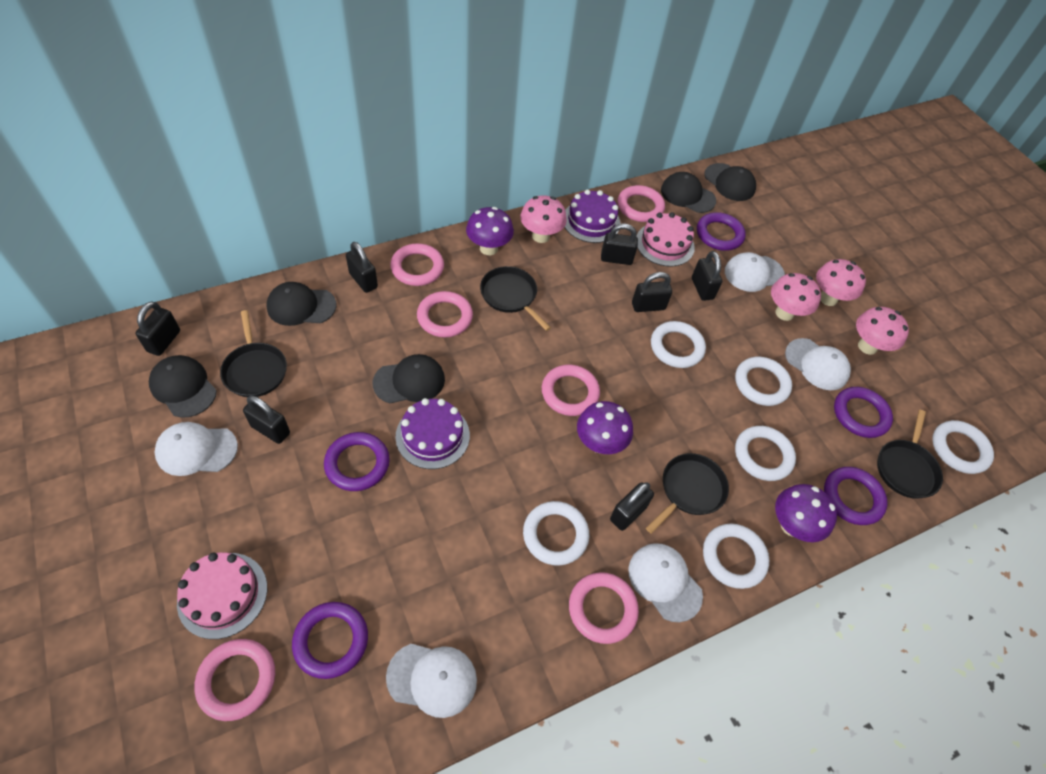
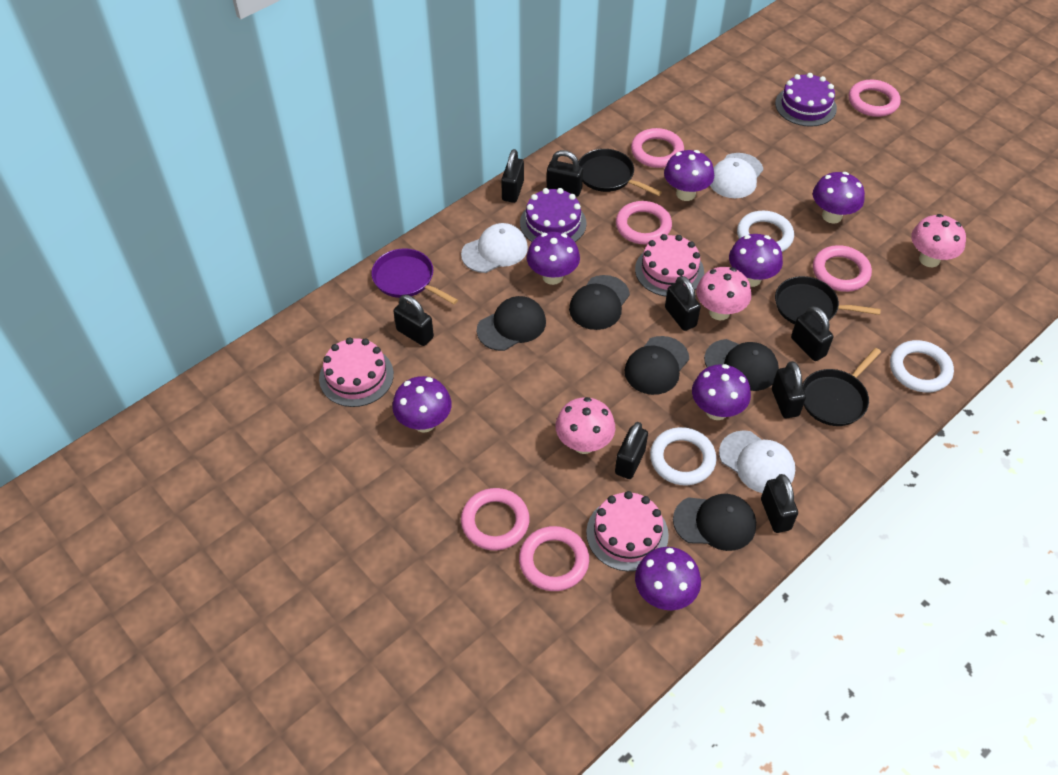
black padlock: [135,301,180,356] [243,395,290,444] [346,242,378,293] [601,224,638,265] [610,482,654,531] [632,272,672,312] [692,251,722,301] = 7 -> [393,295,434,346] [501,149,524,203] [547,150,583,197] [615,422,648,479] [665,276,701,331] [761,474,798,533] [772,361,806,418] [791,306,833,361] = 8
black pan: [220,310,287,397] [480,266,551,331] [646,453,729,534] [877,410,943,499] = 4 -> [579,149,662,196] [775,276,881,324] [802,348,881,426] = 3
pink cake: [177,552,267,639] [636,212,695,267] = 2 -> [319,337,394,407] [586,491,669,571] [635,234,704,297] = 3
pink mushroom: [520,195,567,243] [771,273,821,321] [816,259,866,306] [856,307,909,355] = 4 -> [555,397,615,454] [696,267,751,321] [911,214,966,267] = 3
purple mushroom: [466,207,514,255] [577,401,633,454] [775,484,837,542] = 3 -> [392,376,452,433] [527,232,580,285] [635,547,701,610] [664,150,714,201] [692,364,751,420] [729,234,783,287] [813,172,865,223] = 7
purple pan: none = 0 -> [371,248,458,304] = 1
purple ring: [292,602,368,679] [324,432,390,491] [697,212,746,251] [824,467,888,525] [834,387,893,438] = 5 -> none = 0
white cap: [154,422,238,476] [386,644,477,718] [629,543,703,622] [725,252,785,292] [785,338,851,390] = 5 -> [461,223,528,273] [710,153,763,198] [719,430,795,493] = 3
white ring: [523,501,589,566] [651,321,706,368] [703,524,769,589] [735,357,792,406] [735,426,796,481] [932,420,994,474] = 6 -> [650,427,716,485] [737,211,794,252] [890,340,954,393] = 3

